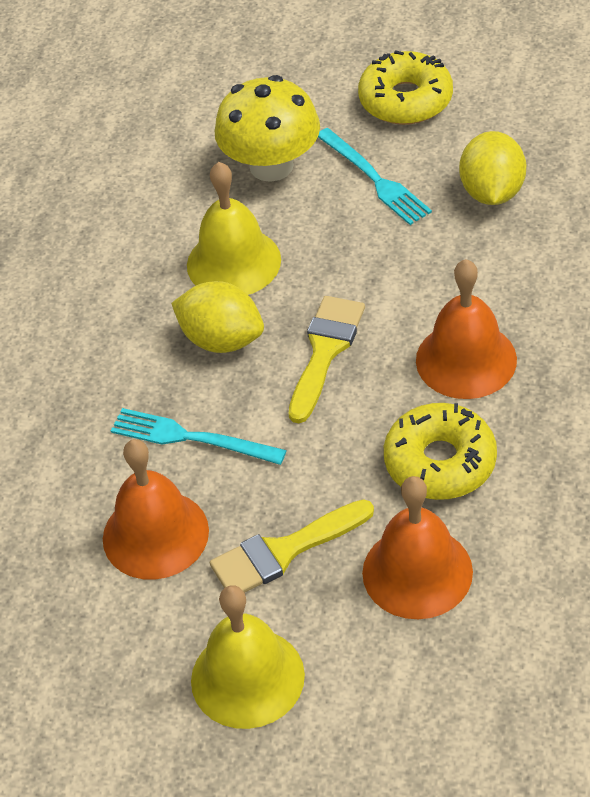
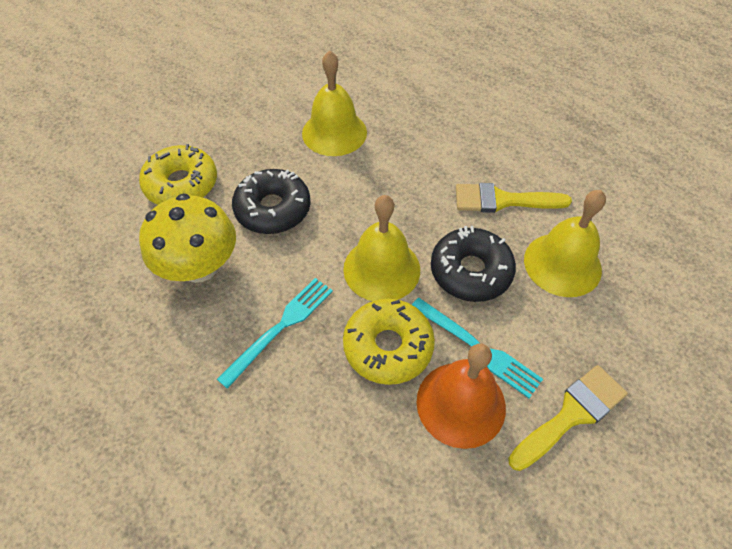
black donut: none = 0 -> [232,169,311,234] [431,226,516,302] = 2
orange bell: [103,439,209,580] [362,476,473,619] [416,259,517,399] = 3 -> [417,344,506,449] = 1
yellow bell: [187,162,281,295] [191,585,305,729] = 2 -> [302,50,367,156] [343,195,420,301] [524,190,606,297] = 3
yellow lemon: [171,281,264,353] [459,131,526,205] = 2 -> none = 0

